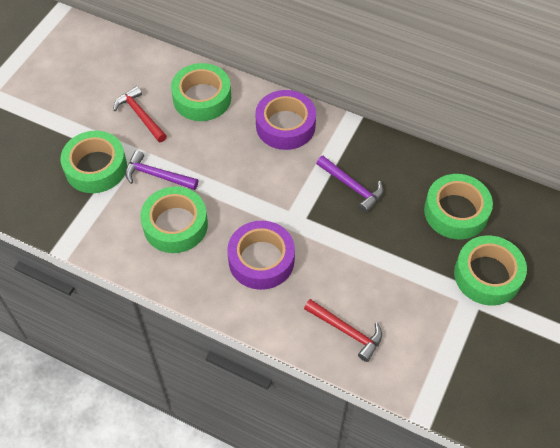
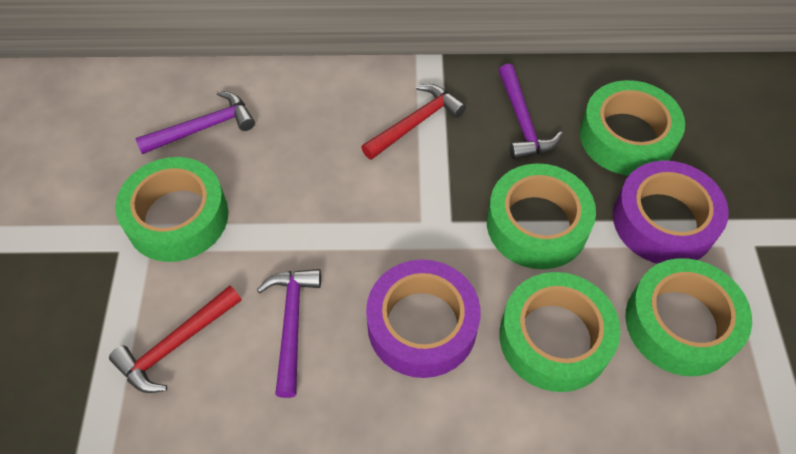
purple hammer: [125,150,198,190] [316,156,383,213] = 2 -> [135,91,255,154] [257,269,321,398] [498,64,563,160] = 3

